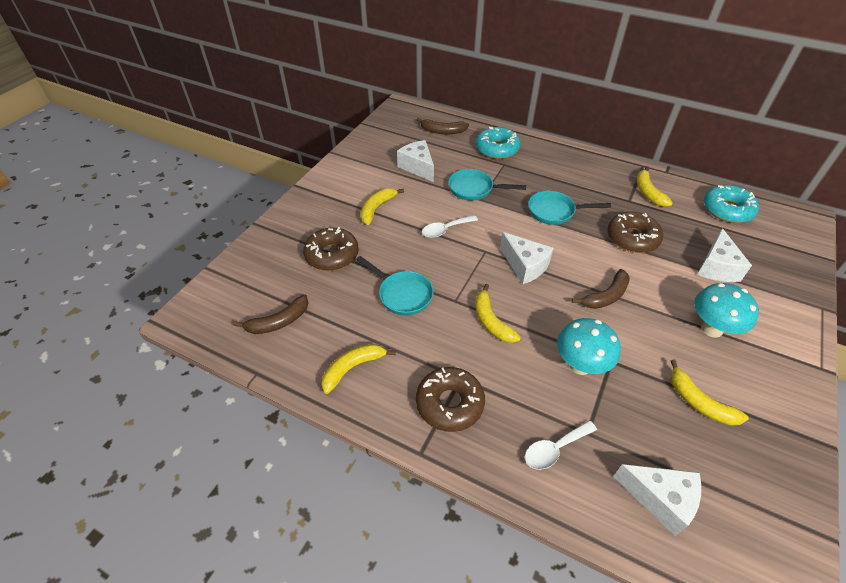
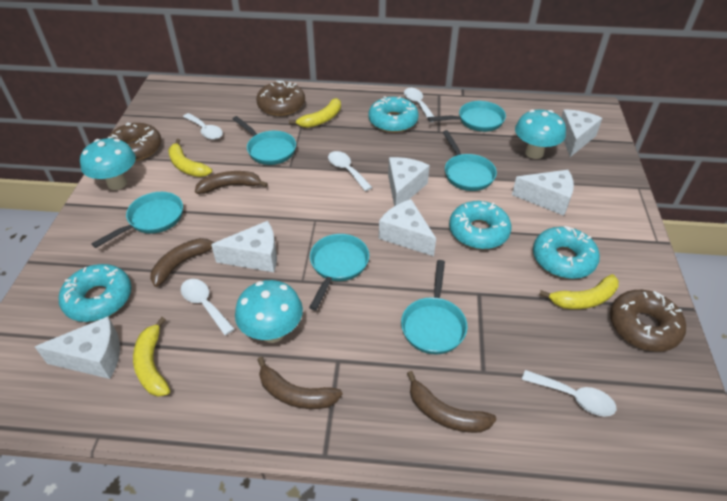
brown banana: [234,294,308,334] [417,118,469,134] [572,269,630,309] = 3 -> [150,238,215,287] [195,171,268,194] [257,357,342,409] [407,371,497,433] = 4
turquoise donut: [476,127,521,159] [704,185,759,223] = 2 -> [59,264,132,322] [368,96,419,133] [449,201,511,249] [533,226,600,279] = 4
turquoise mushroom: [557,318,620,375] [694,283,759,338] = 2 -> [80,138,136,190] [235,280,303,343] [515,110,566,159] = 3
turquoise pan: [356,256,434,315] [448,169,526,201] [528,191,611,225] = 3 -> [92,192,183,248] [233,116,296,165] [309,234,369,310] [401,260,467,354] [428,101,506,132] [442,130,497,191] = 6
white cheese: [397,140,434,182] [500,232,554,284] [613,464,701,536] [697,228,752,282] = 4 -> [35,316,120,379] [211,221,277,272] [379,199,436,256] [388,157,430,206] [512,170,574,216] [561,110,602,157] = 6
white spoon: [422,215,478,238] [525,421,597,470] = 2 -> [181,279,235,335] [183,113,223,140] [328,151,372,191] [404,88,434,122] [522,370,616,416] = 5
yellow banana: [321,344,396,394] [360,188,404,225] [475,284,521,343] [636,166,673,207] [671,360,749,426] = 5 -> [133,317,170,397] [168,139,212,177] [289,98,341,128] [539,274,619,309] = 4

